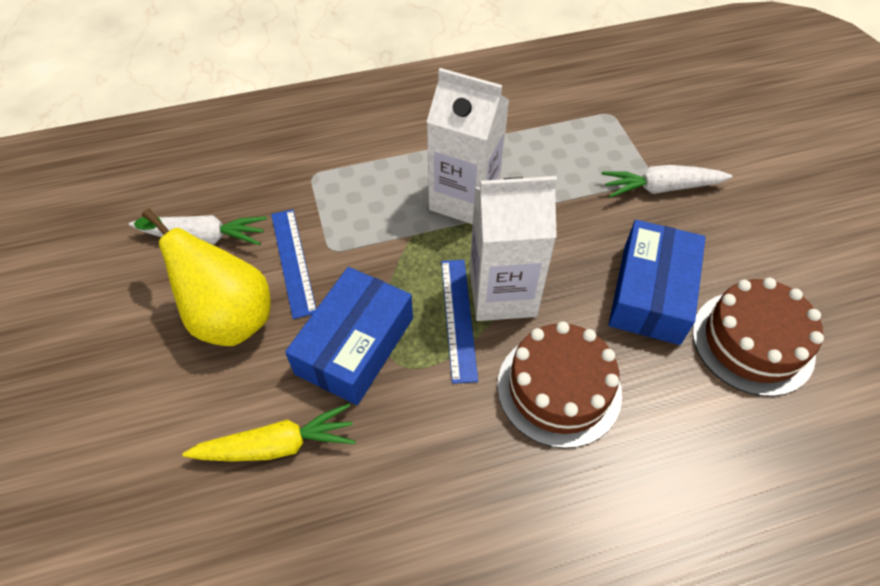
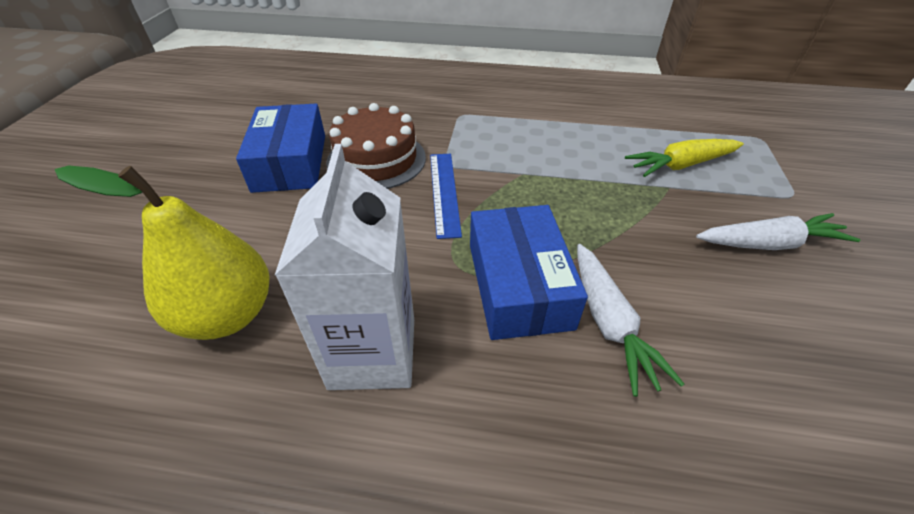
blue ruler: [271,209,316,319] [441,260,478,384] = 2 -> [430,154,462,239] = 1
brown cake: [497,321,622,449] [692,278,824,397] = 2 -> [326,103,426,189] = 1
white carton: [427,68,509,224] [470,176,557,321] = 2 -> [275,144,414,390] = 1

